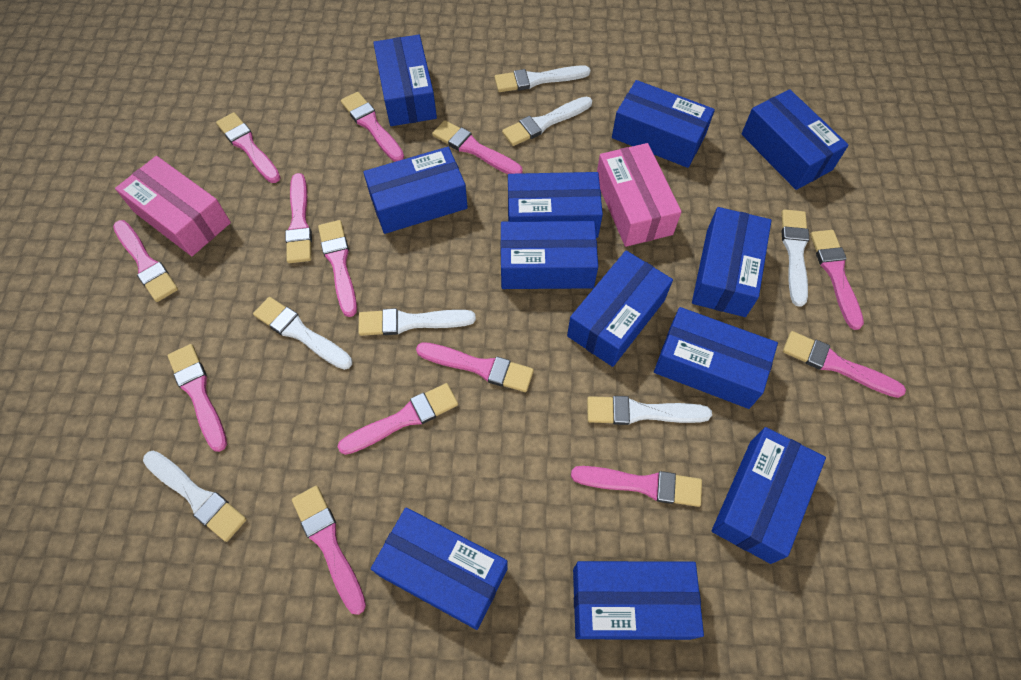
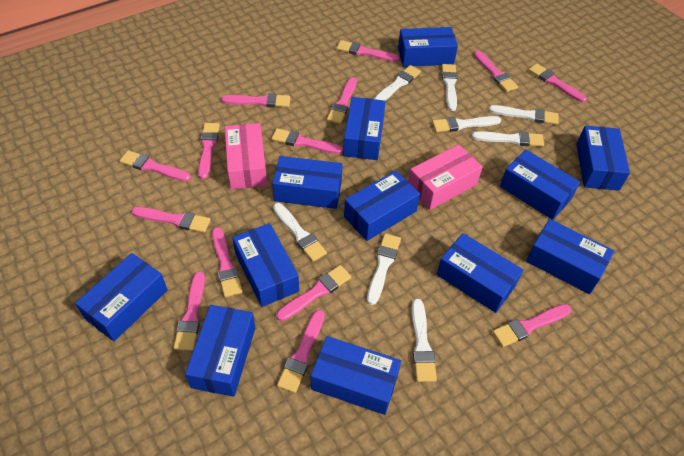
pink brush: [113,220,178,302] [168,344,227,452] [216,112,281,183] [285,173,312,263] [292,486,366,615] [318,220,357,317] [337,383,458,455] [341,92,404,162] [416,342,534,392] [432,120,523,174] [571,466,702,507] [783,331,906,398] [810,230,864,330] = 13 -> [120,150,191,181] [131,207,210,233] [174,271,205,351] [198,123,220,179] [212,227,243,297] [221,94,290,107] [272,128,343,154] [276,265,351,321] [277,310,324,393] [327,77,357,124] [336,40,399,62] [474,50,518,92] [492,304,572,347] [528,64,587,102] = 14
white brush: [143,450,247,542] [253,297,352,370] [358,308,476,336] [495,65,590,92] [502,96,592,146] [587,396,712,425] [781,209,809,307] = 7 -> [273,203,327,262] [367,234,401,305] [374,65,421,101] [412,299,437,382] [432,116,501,132] [442,64,458,111] [472,131,544,147] [489,105,559,125] = 8

